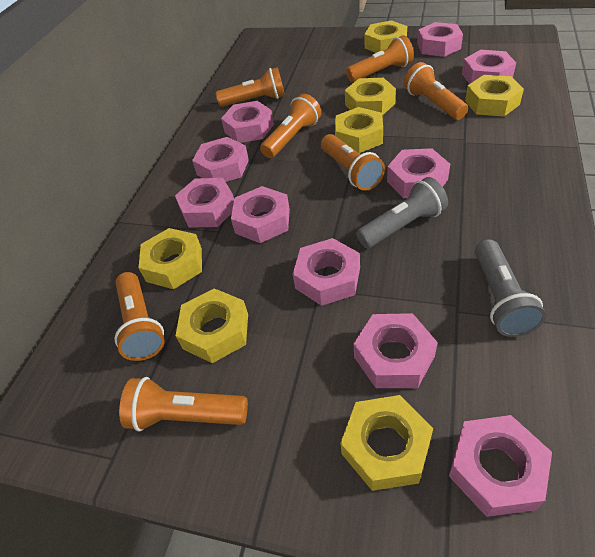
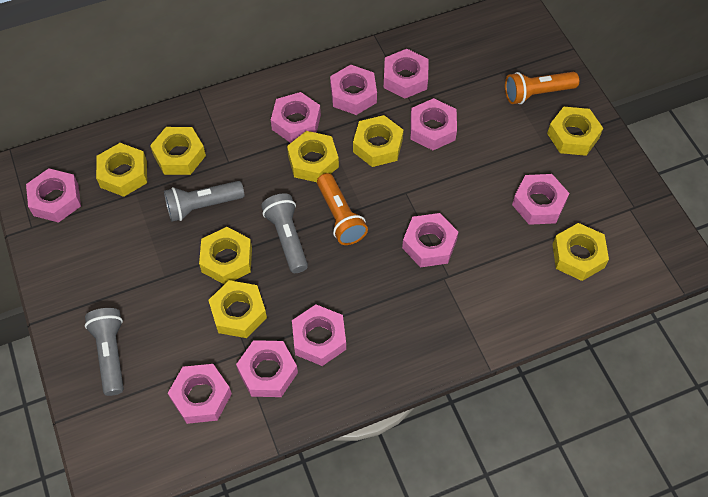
grey flashlight: [356,177,448,248] [475,239,546,337] = 2 -> [85,308,124,396] [164,181,245,222] [261,193,308,273] = 3
orange flashlight: [114,272,164,361] [119,377,248,432] [216,67,285,107] [260,94,321,158] [321,134,385,191] [346,35,414,82] [404,62,468,120] = 7 -> [317,173,368,245] [505,72,579,104] = 2
yellow nut: [138,228,202,289] [176,288,248,363] [335,107,383,153] [340,395,433,491] [345,78,396,116] [365,20,407,53] [465,75,524,117] = 7 -> [96,143,147,197] [150,127,206,175] [199,227,252,285] [208,280,267,338] [287,131,339,182] [353,115,404,167] [547,107,603,156] [552,223,609,281] = 8

